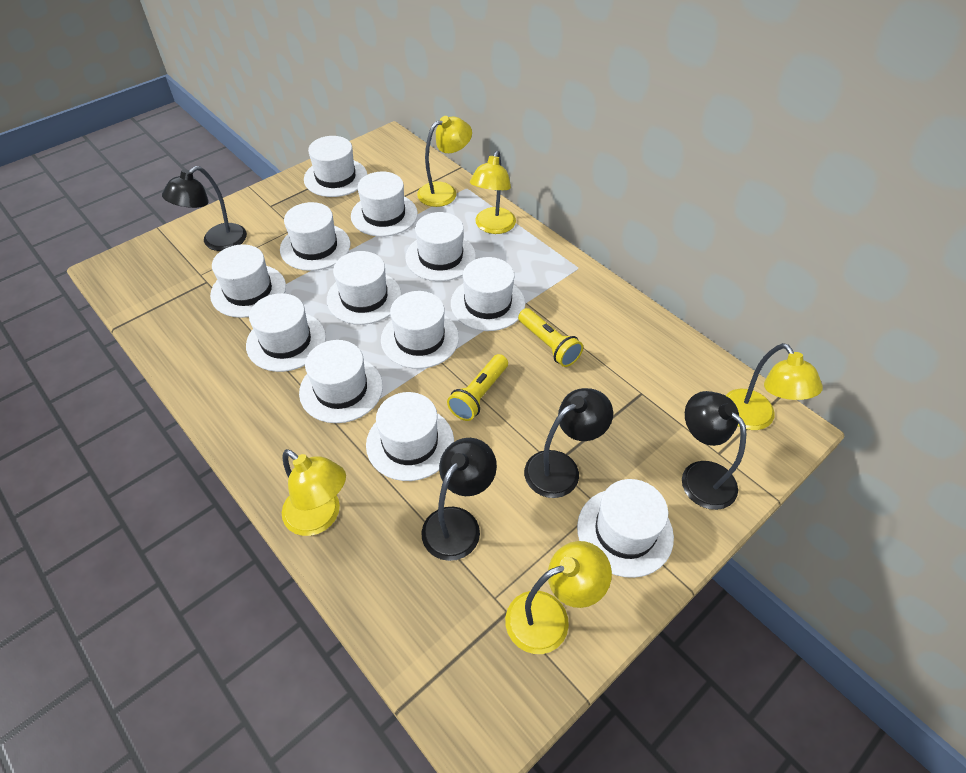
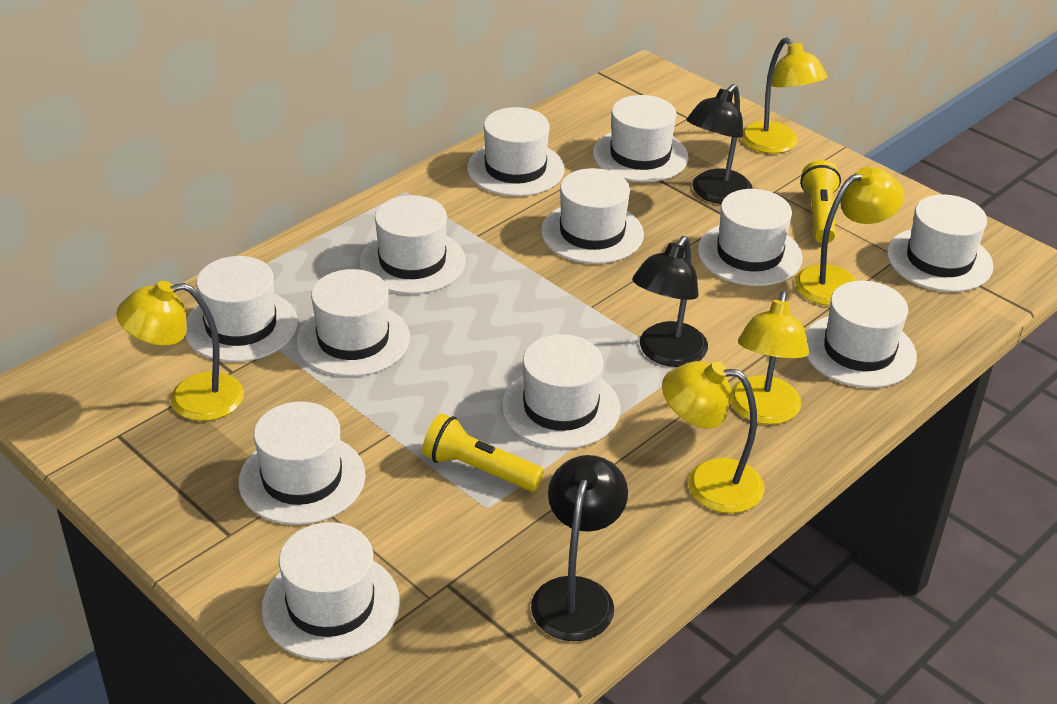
black lamp: [162,166,247,251] [422,438,497,561] [524,388,613,498] [682,391,746,510] = 4 -> [531,455,628,641] [632,236,708,367] [686,84,753,204] = 3

